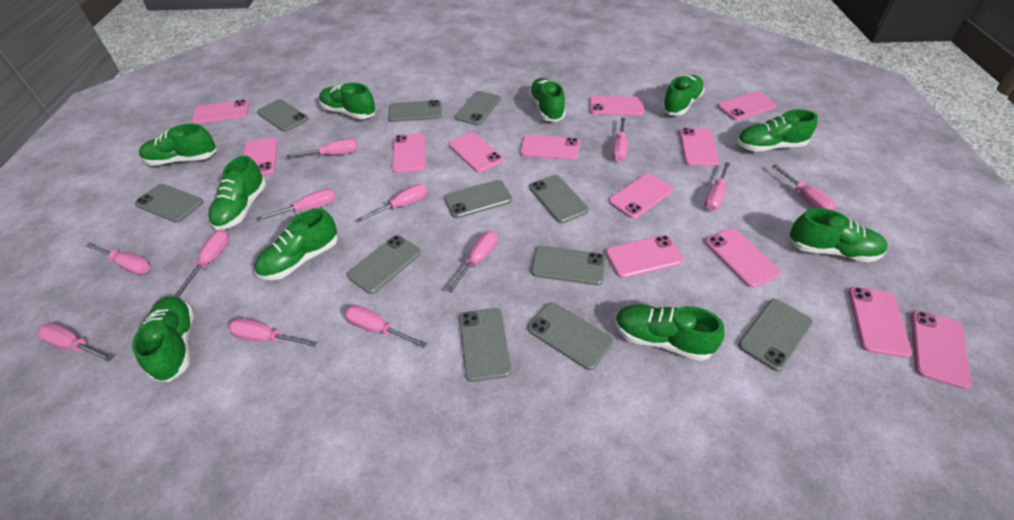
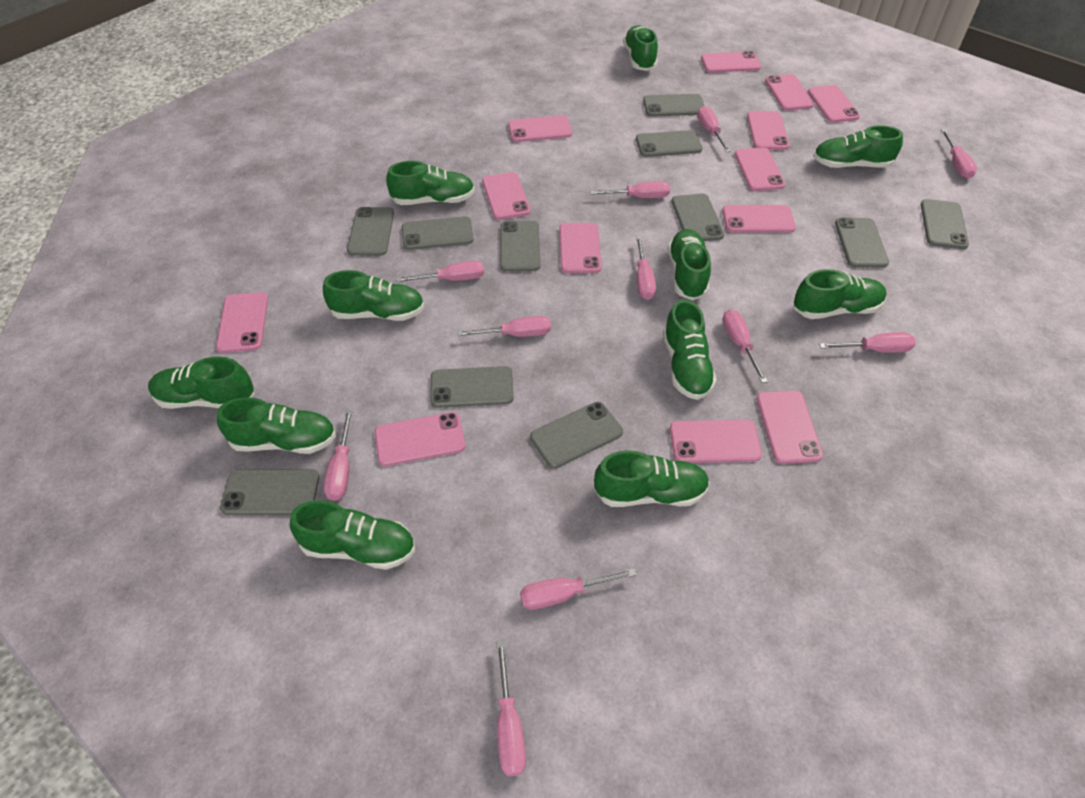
green shoe: [132,297,194,382] [139,124,217,166] [208,156,266,230] [254,208,338,280] [320,83,376,119] [529,78,566,122] [615,304,725,361] [661,75,704,115] [737,109,818,152] [788,208,887,262] = 10 -> [148,357,255,409] [217,397,336,454] [290,500,415,570] [323,270,424,321] [386,161,475,205] [594,451,710,507] [623,25,658,71] [663,299,717,400] [668,229,711,300] [794,269,887,319] [813,125,903,168] = 11
pink screwdriver: [37,323,114,362] [86,243,150,275] [174,230,229,297] [228,318,317,347] [257,189,335,221] [287,139,358,158] [345,305,427,348] [357,184,428,222] [447,231,497,292] [613,118,627,162] [704,162,730,211] [772,164,836,210] = 12 -> [324,409,353,501] [396,261,484,282] [458,316,551,337] [496,641,526,776] [520,568,636,610] [590,181,670,198] [636,236,656,300] [697,106,731,152] [722,309,768,383] [819,332,916,353] [941,129,977,179] = 11

